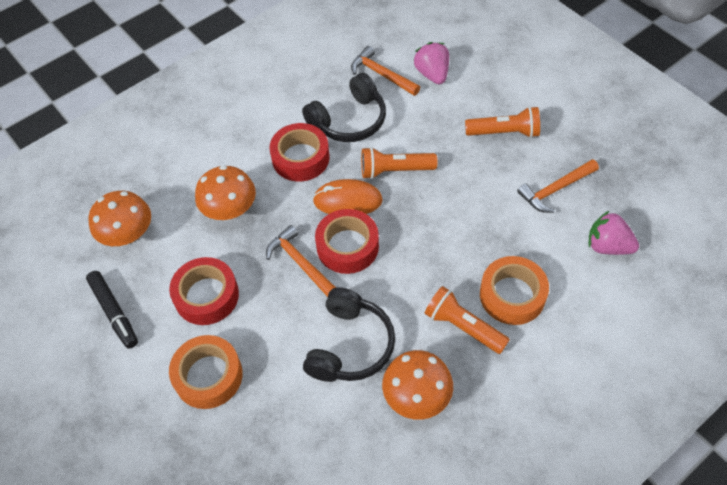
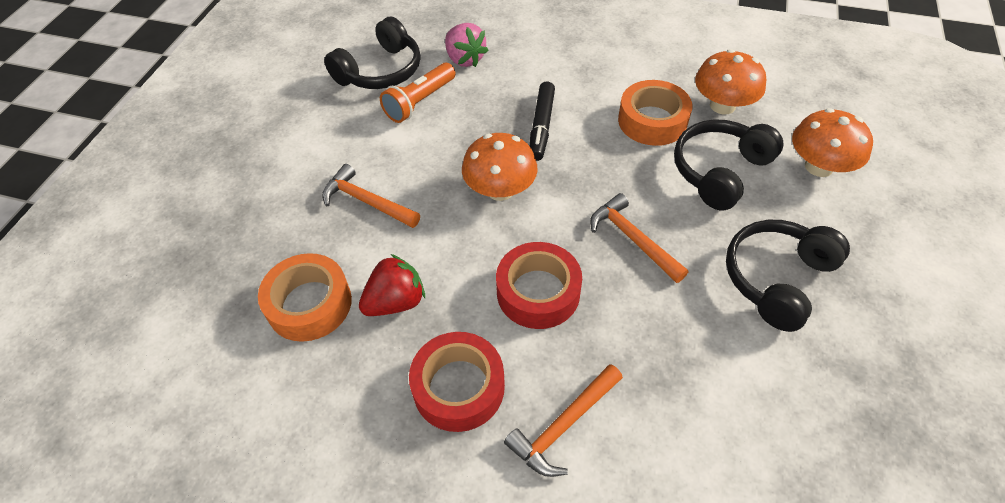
black headphones: [302,73,386,142] [303,287,395,382] = 2 -> [324,17,420,89] [674,119,783,210] [726,220,850,332] = 3
orange flashlight: [361,147,438,179] [425,286,510,354] [465,106,540,138] = 3 -> [380,63,456,123] = 1
orange mouse: [313,179,383,214] = 1 -> none = 0
pink strawberry: [413,42,449,84] [589,211,639,255] = 2 -> [445,23,489,67] = 1
red strawberry: none = 0 -> [359,254,425,316] = 1
red tape: [169,257,239,325] [269,123,330,182] [315,209,379,274] = 3 -> [409,332,505,432] [496,242,582,329] = 2

